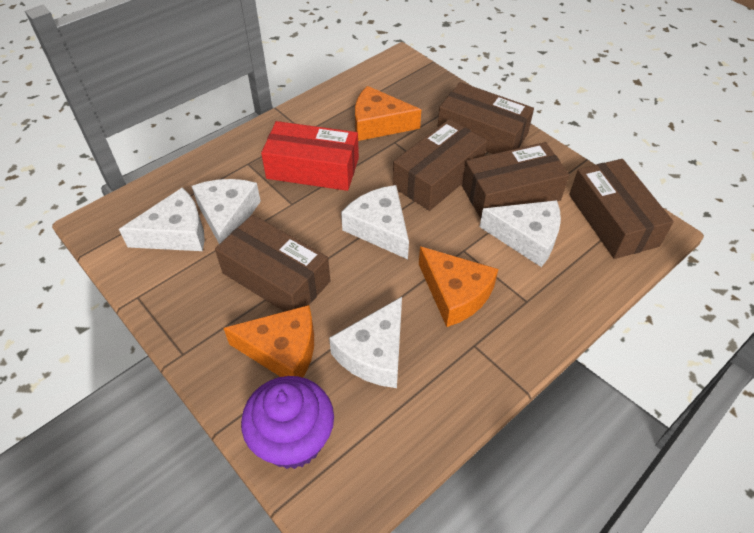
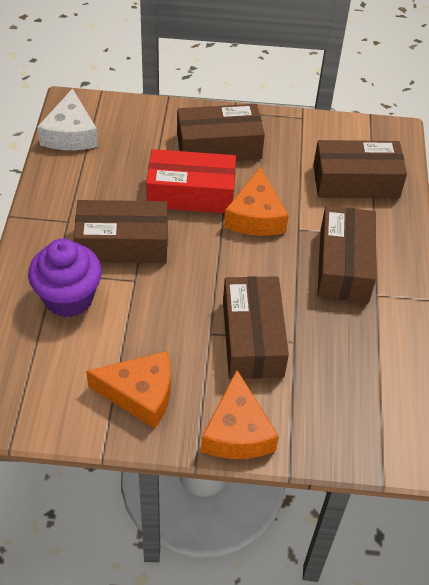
white cheese: [119,188,205,251] [192,179,261,244] [329,297,402,388] [341,185,409,259] [480,200,561,267] = 5 -> [37,88,98,150] = 1

